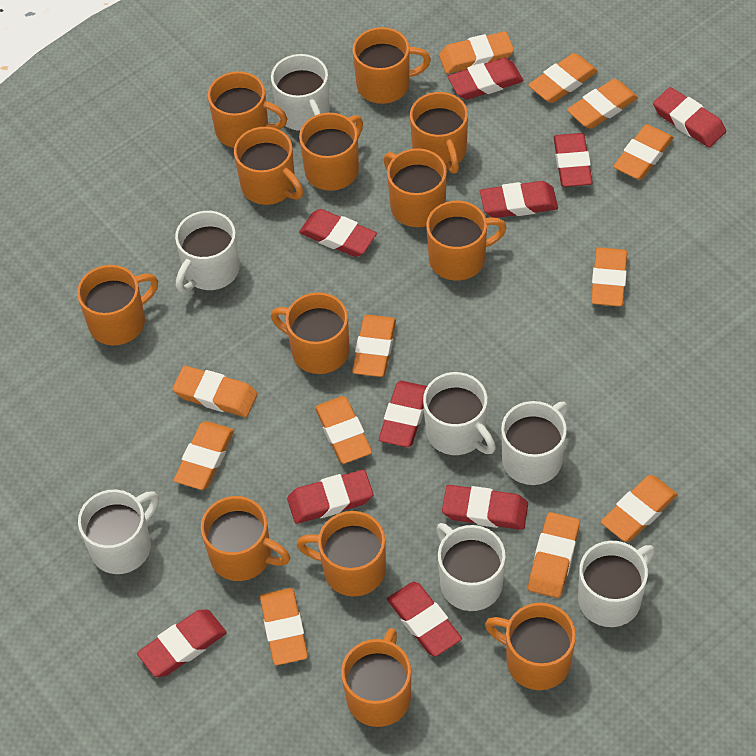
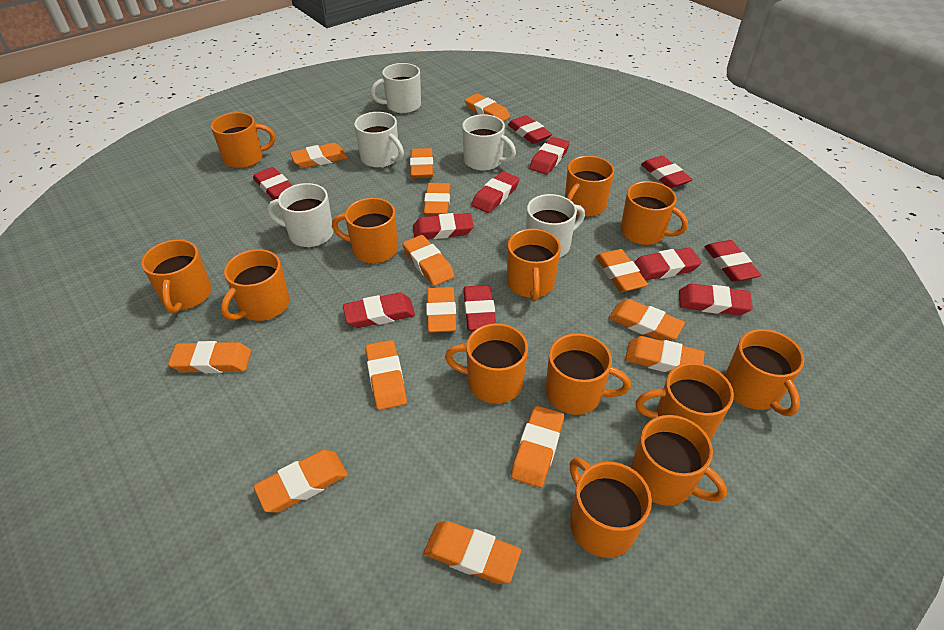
orange eraser: [173,366,258,417] [174,421,234,490] [260,588,308,665] [315,396,372,464] [352,315,396,377] [439,31,514,74] [528,53,598,103] [528,512,580,598] [567,79,638,129] [591,247,627,307] [601,475,678,542] [613,124,674,180] = 12 -> [168,341,251,373] [254,450,348,513] [290,143,347,168] [365,340,407,410] [402,235,455,286] [410,148,433,178] [424,183,451,216] [424,521,521,584] [426,287,456,333] [465,94,510,121] [511,405,564,488] [596,249,648,292] [609,299,685,341] [625,336,705,372] = 14
red eraser: [137,610,227,677] [287,469,373,524] [299,209,377,257] [379,381,427,447] [387,582,462,657] [442,485,528,530] [448,58,523,100] [480,181,558,218] [554,133,593,187] [653,87,726,147] = 10 -> [253,167,292,200] [343,293,415,328] [413,213,474,239] [463,285,496,331] [472,171,520,213] [508,115,552,144] [529,137,570,175] [634,247,702,280] [641,156,693,188] [679,284,753,315] [705,240,761,282] = 11
white mug: [78,489,159,574] [175,211,240,292] [271,54,330,131] [423,372,496,455] [436,523,506,611] [501,401,568,485] [578,541,655,627] = 7 -> [267,183,334,247] [354,112,404,168] [370,63,421,114] [462,114,516,171] [526,194,585,258] = 5

